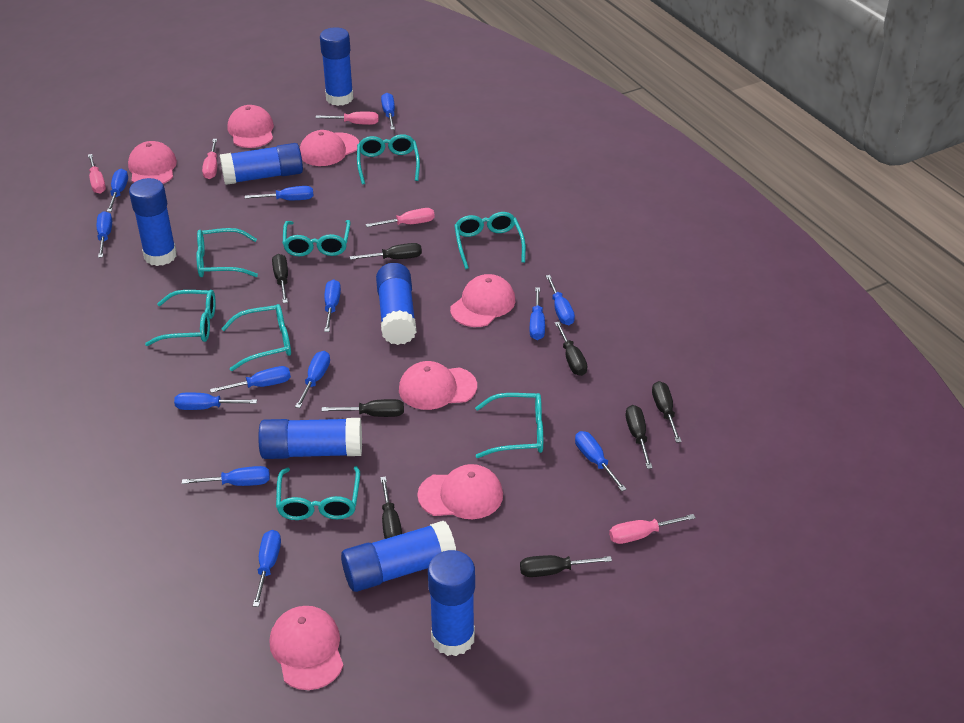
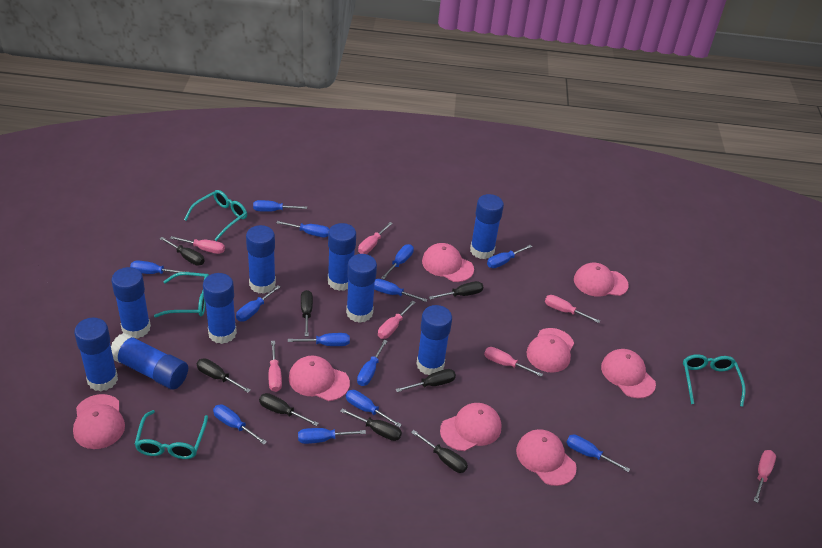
blue glue stick: [129,178,177,266] [220,143,303,185] [258,418,362,459] [320,27,354,106] [341,521,456,592] [376,263,417,345] [428,550,475,656] = 7 -> [74,318,118,391] [111,267,151,339] [111,333,188,389] [203,273,237,344] [246,225,276,294] [328,223,356,291] [346,254,377,323] [416,305,452,375] [470,194,504,259] = 9
pink cap: [128,141,177,184] [228,105,274,148] [270,606,344,690] [300,130,359,166] [399,361,477,410] [417,464,503,519] [450,274,515,327] = 7 -> [73,394,125,449] [289,356,350,401] [422,243,474,282] [440,403,501,451] [516,429,577,486] [527,328,574,373] [574,263,629,297] [601,349,656,398] = 8
pink screwdriver: [88,154,106,194] [202,139,217,179] [316,112,379,125] [366,208,435,227] [609,514,696,544] = 5 -> [170,236,225,254] [269,341,282,392] [358,222,393,254] [378,301,416,339] [484,347,543,377] [545,295,600,323] [754,450,776,503] = 7
turquoise glasses: [145,290,216,346] [196,228,258,277] [221,304,291,371] [276,466,360,520] [283,220,351,256] [357,134,420,184] [454,212,526,269] [475,393,543,458] = 8 -> [134,410,208,459] [154,272,209,318] [184,190,247,241] [683,354,746,407] = 4

